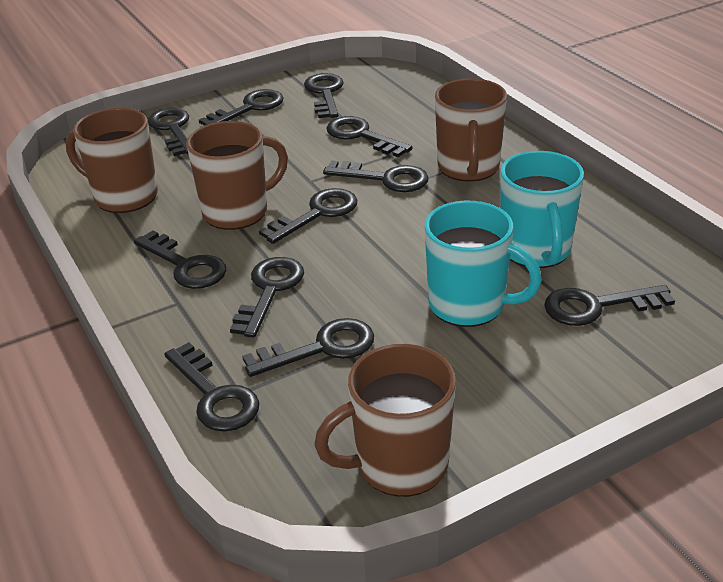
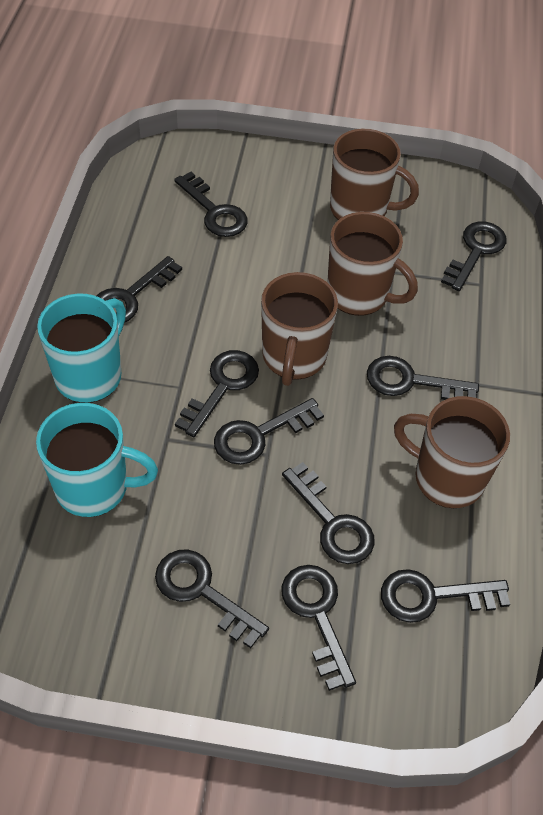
black key: [134,230,226,289] [148,108,189,156] [164,342,259,432] [199,89,284,126] [230,257,304,337] [242,318,374,377] [259,188,357,244] [304,73,344,118] [323,160,428,192] [326,116,412,157] [544,285,675,326] = 11 -> [96,256,182,323] [155,549,269,648] [174,172,248,237] [175,350,259,437] [214,398,324,465] [281,565,356,691] [282,462,375,564] [367,356,479,400] [381,569,510,623] [441,221,506,291] = 10

